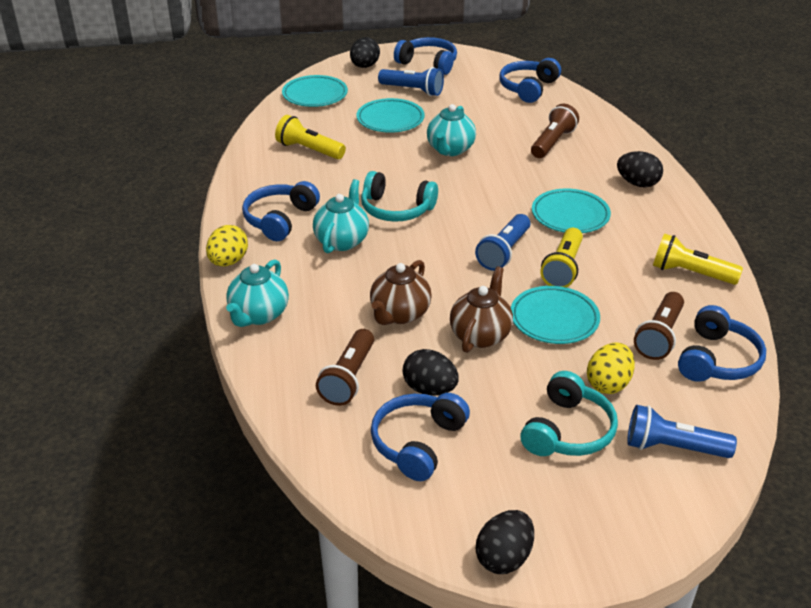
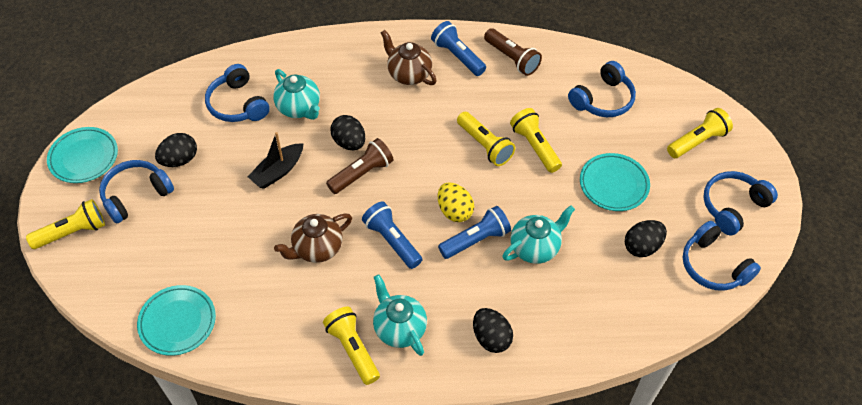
black boat: none = 0 -> [247,132,303,189] = 1
brown flashlight: [316,329,374,406] [531,104,579,158] [634,292,684,360] = 3 -> [326,138,394,194] [484,28,542,76] = 2
turquoise headphones: [361,171,438,222] [520,371,618,456] = 2 -> none = 0
turquoise plate: [282,75,348,107] [357,98,425,133] [511,286,600,344] [532,189,611,233] = 4 -> [47,127,118,183] [137,285,216,356] [580,153,650,211] = 3
yellow egg: [206,225,248,266] [587,343,635,394] = 2 -> [438,182,474,222] = 1
yellow flashlight: [275,115,346,159] [540,228,583,288] [653,234,743,285] = 3 -> [26,199,105,249] [323,306,380,385] [457,112,515,166] [510,108,562,173] [667,108,733,158] = 5

